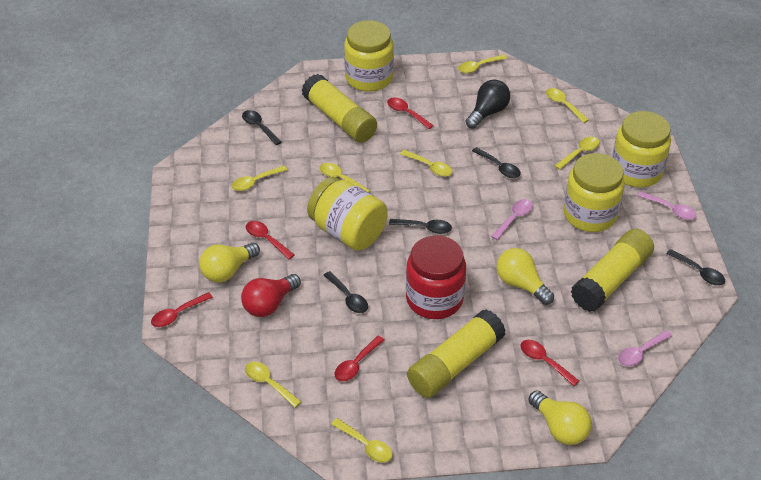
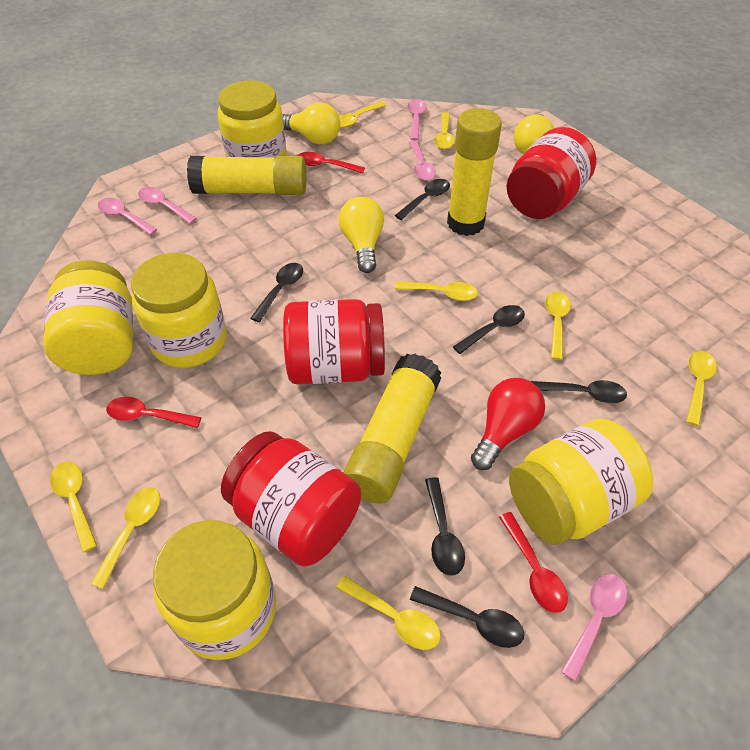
black light bulb: [465,80,510,129] = 1 -> none = 0
black spoon: [242,110,282,145] [323,271,368,313] [389,219,452,234] [472,147,521,178] [666,249,725,286] = 5 -> [250,263,303,322] [395,179,450,220] [410,586,524,648] [425,477,465,576] [453,305,525,354] [531,380,627,403] = 6
pink spoon: [491,199,533,240] [618,330,672,366] [637,191,697,220] = 3 -> [98,198,157,235] [138,187,197,224] [407,99,427,140] [409,140,436,181] [561,574,627,681] = 5
red jar: [406,235,466,319] = 1 -> [221,431,361,566] [283,299,385,384] [507,127,596,219] = 3
red spoon: [151,292,213,327] [246,221,294,259] [334,335,384,381] [387,97,434,129] [520,340,579,386] = 5 -> [106,397,202,428] [297,152,365,174] [499,512,568,613] = 3
yellow jar: [307,177,388,251] [344,20,394,92] [563,153,625,232] [612,111,671,188] = 4 -> [43,260,133,375] [131,253,226,368] [153,520,276,660] [218,80,287,157] [509,419,653,545] = 5

